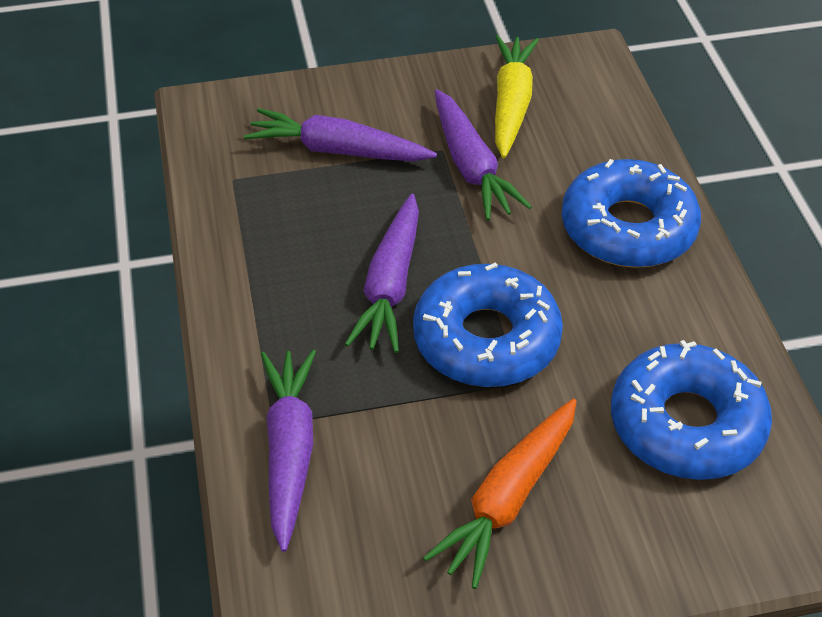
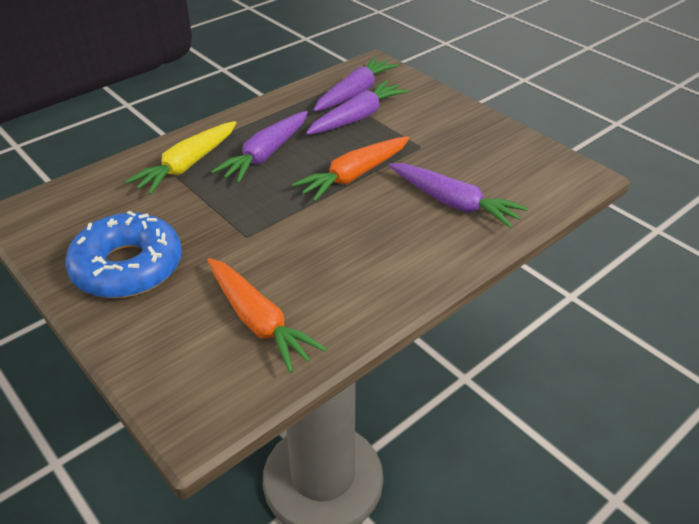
blue donut: [413,262,563,387] [561,159,701,268] [611,340,772,480] = 3 -> [66,211,182,298] = 1
orange carrot: [423,399,577,589] = 1 -> [207,258,327,373] [292,136,410,202] = 2

